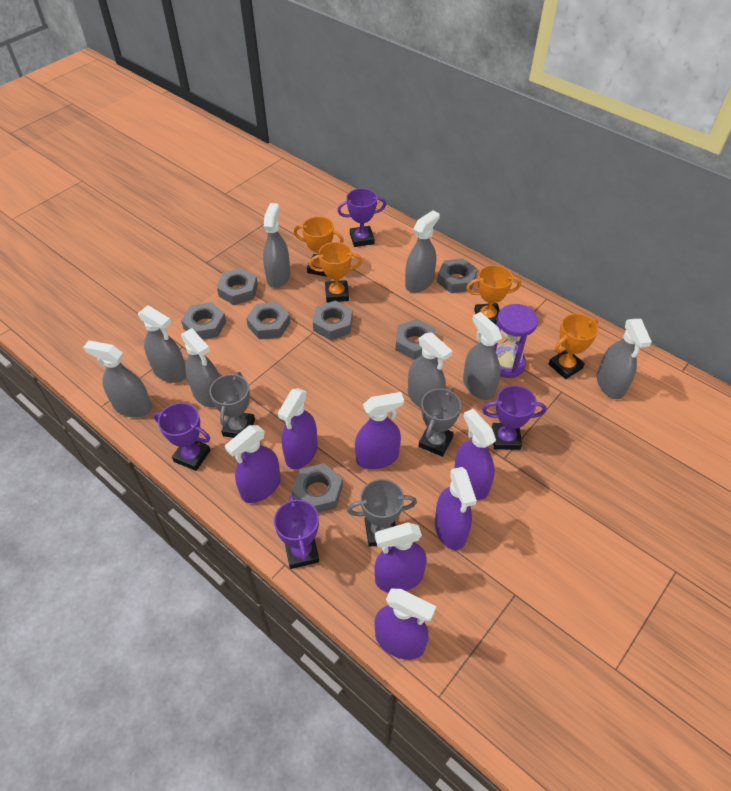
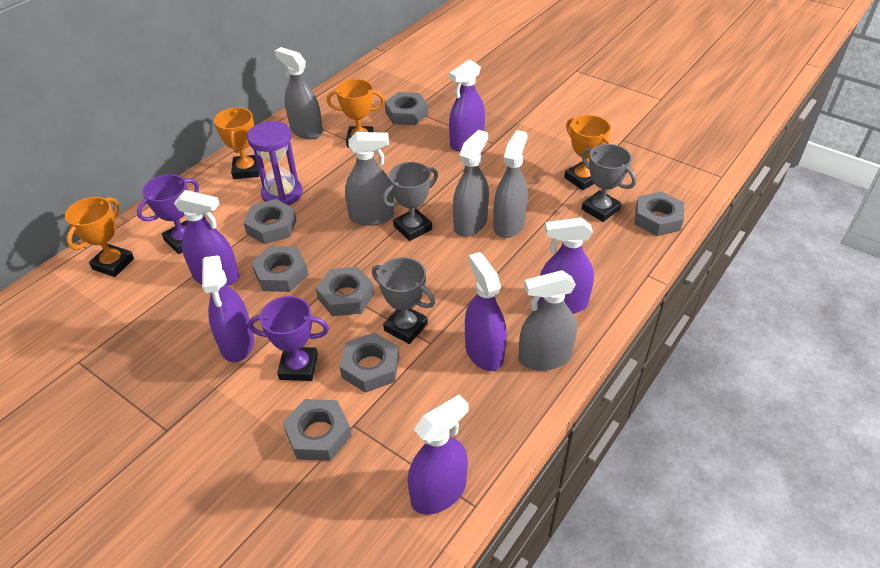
grey spray bottle: [83,341,152,417] [138,305,187,383] [181,328,220,408] [263,203,290,288] [405,210,440,293] [408,332,452,408] [463,312,502,400] [597,319,652,399] = 8 -> [275,47,323,139] [345,132,394,226] [453,130,489,237] [493,130,528,238] [519,270,577,371] = 5
purple spray bottle: [225,425,281,503] [278,388,318,469] [355,392,404,469] [374,522,427,592] [375,589,436,660] [435,467,477,550] [454,409,496,500] = 7 -> [174,190,239,286] [202,256,254,362] [408,395,469,515] [449,60,485,152] [465,252,507,371] [537,217,594,314] = 6
purple trophy: [154,403,210,471] [274,494,319,569] [337,188,386,247] [482,385,546,450] = 4 -> [137,174,199,254] [248,296,329,381] = 2

